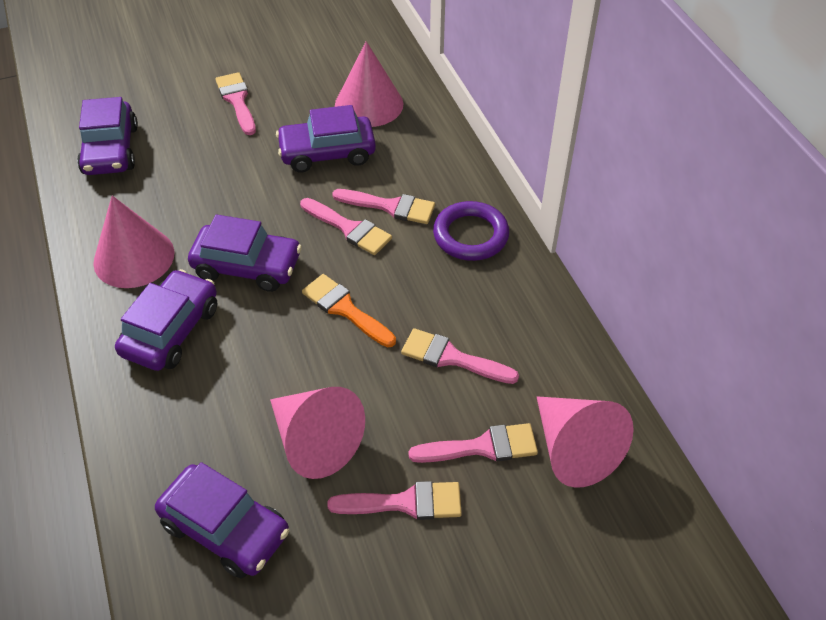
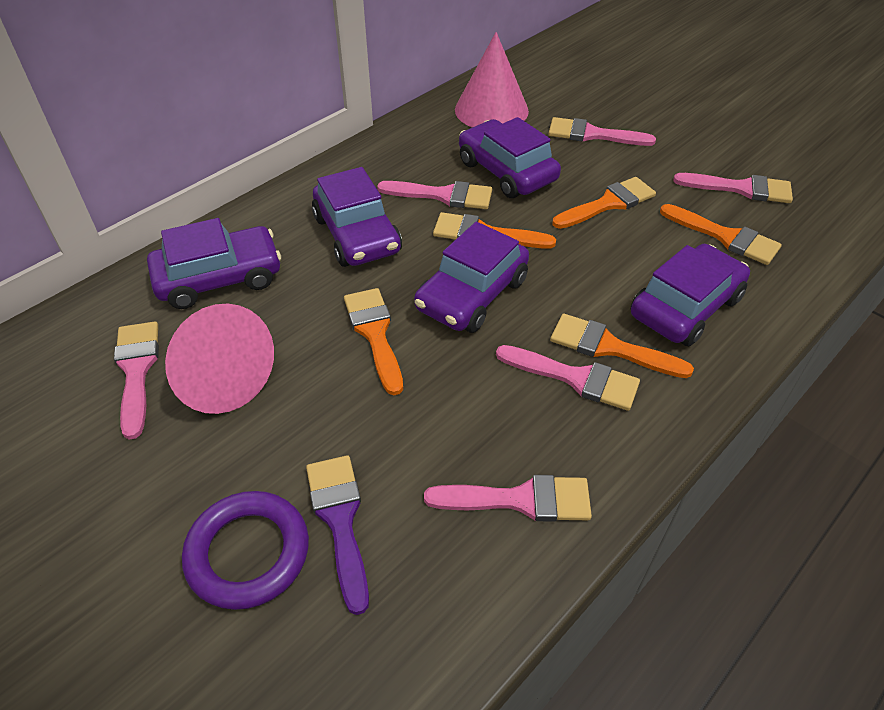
orange brush: [302,274,396,347] = 1 -> [344,288,403,395] [433,212,556,249] [550,314,694,378] [552,177,656,229] [660,204,782,265] = 5
pink cone: [93,196,174,288] [270,387,365,479] [335,41,403,127] [537,396,634,488] = 4 -> [165,303,274,414] [455,32,529,127] = 2
purple brush: none = 0 -> [306,455,369,615] = 1

